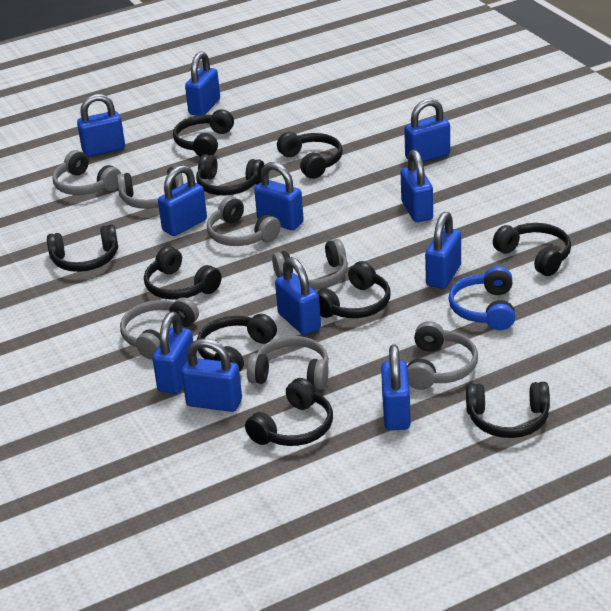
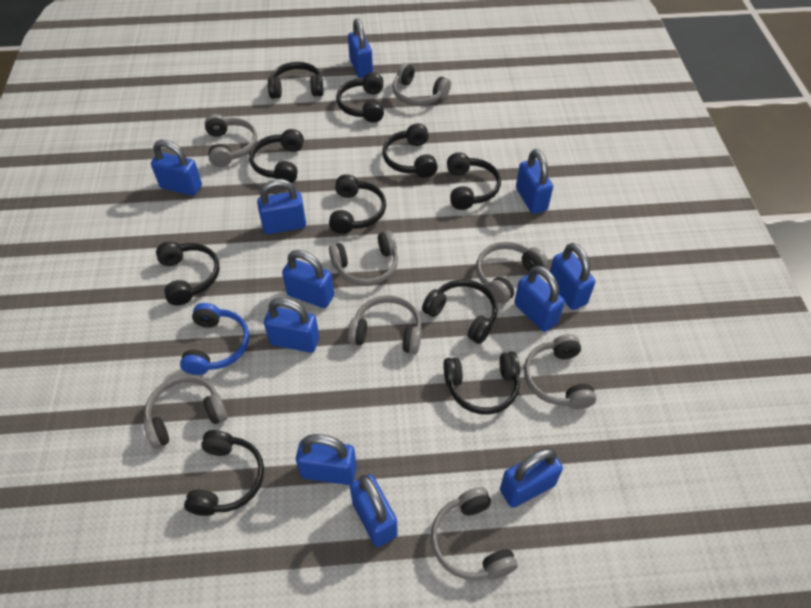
grey headphones: [52,150,121,195] [117,166,183,209] [120,297,199,360] [207,196,281,246] [247,336,329,390] [272,239,348,289] [407,321,478,390] = 7 -> [144,375,228,449] [205,114,257,167] [329,231,398,286] [348,295,421,354] [392,63,451,106] [431,487,518,580] [476,242,548,304] [524,334,597,409] = 8

